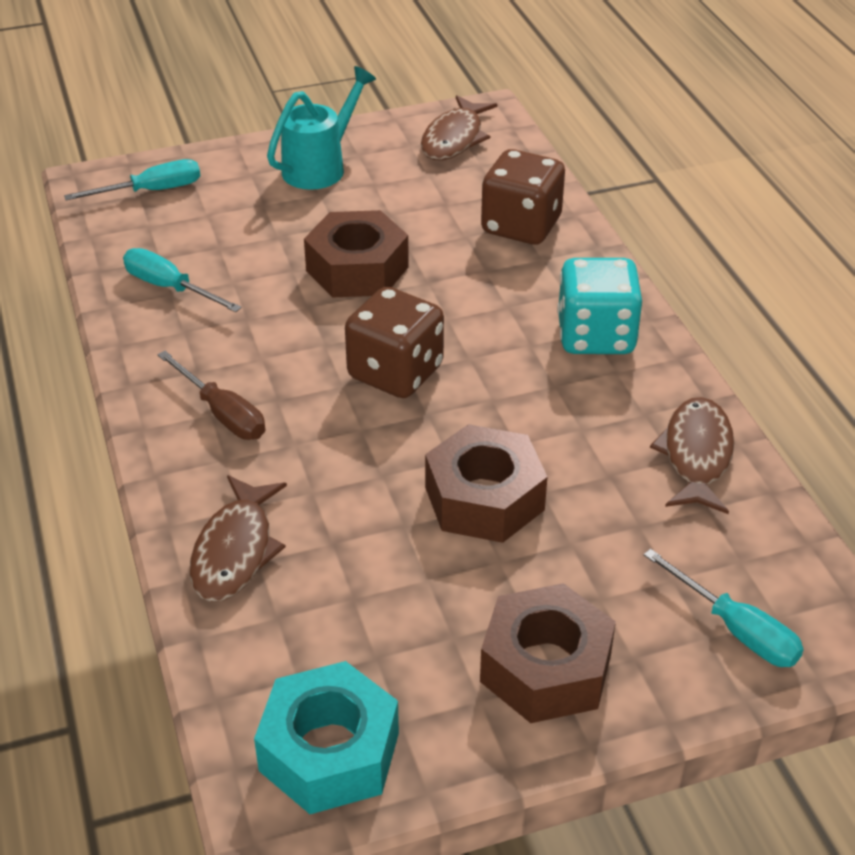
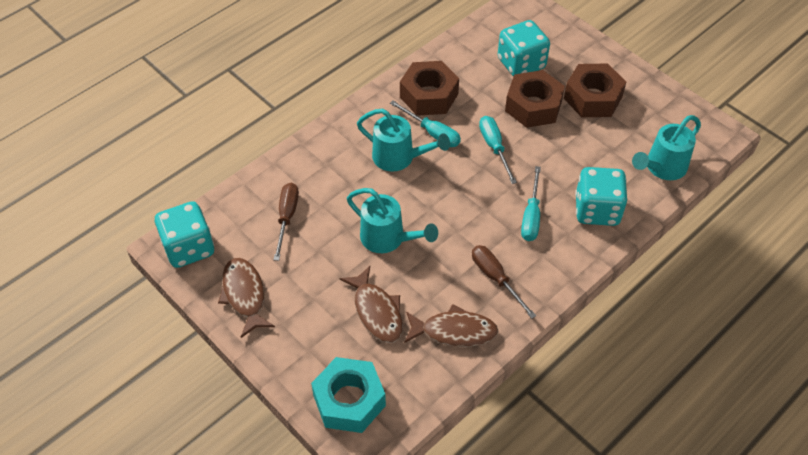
brown dice: [345,287,444,398] [481,149,565,245] = 2 -> none = 0
brown screwdriver: [157,351,265,440] = 1 -> [274,183,299,261] [472,245,536,319] = 2
turquoise dice: [557,258,642,354] = 1 -> [155,201,214,268] [498,20,550,77] [575,167,627,226] = 3
turquoise watering can: [267,66,376,190] = 1 -> [347,188,438,253] [357,109,450,172] [632,115,701,180] = 3

